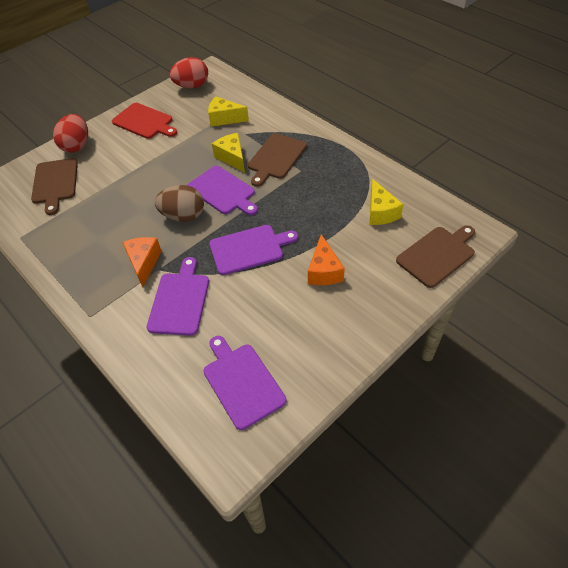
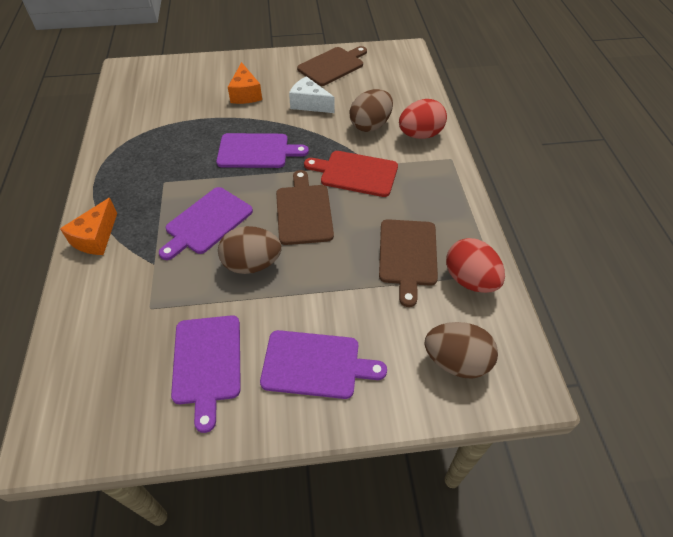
brown egg: [155,185,204,222] = 1 -> [218,226,282,274] [349,89,393,132] [425,322,498,379] = 3
white cheese: none = 0 -> [289,76,335,113] = 1
yellow cheese: [208,97,249,127] [212,133,245,173] [370,179,404,225] = 3 -> none = 0

